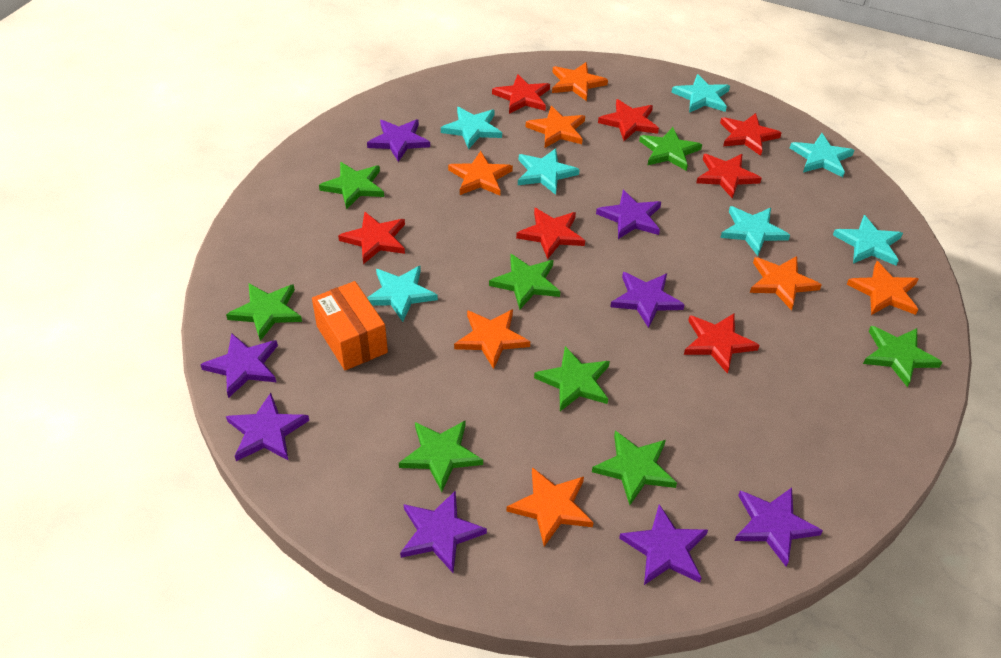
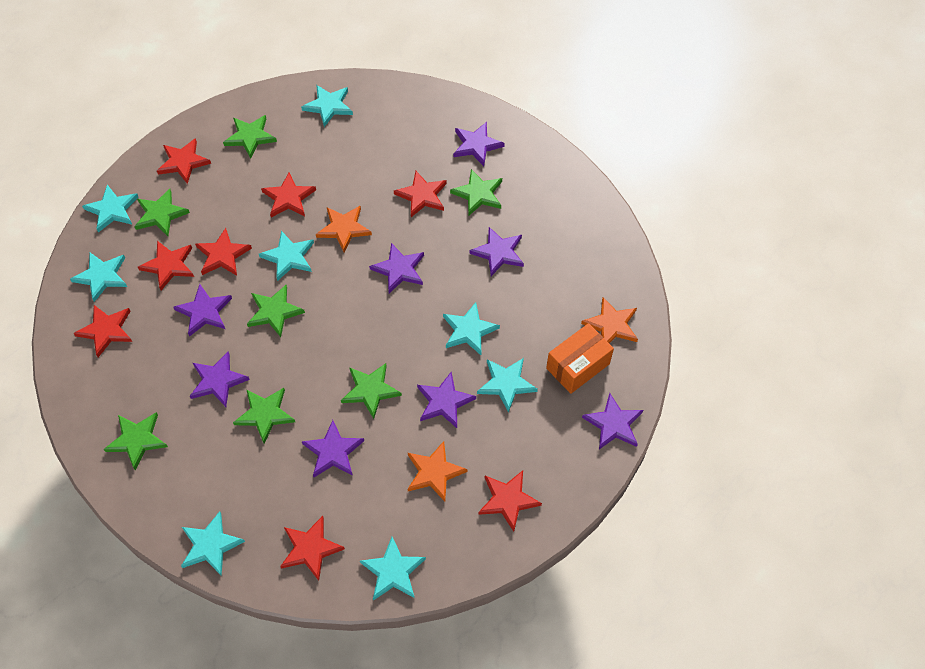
green star: [226,284,302,341] [319,162,384,210] [399,420,483,492] [489,254,561,310] [534,346,610,411] [592,431,677,505] [639,127,702,171] [863,326,942,387] = 8 -> [104,412,168,470] [134,189,190,236] [223,115,277,159] [233,388,295,443] [247,285,305,337] [341,363,402,419] [450,169,502,215] = 7
orange star: [448,151,513,195] [454,309,530,369] [507,467,594,546] [526,106,585,148] [552,62,608,101] [750,256,822,310] [846,261,919,315] = 7 -> [316,205,372,252] [408,441,468,501] [581,297,638,344] = 3
red star: [338,212,405,264] [492,74,550,114] [516,208,585,259] [598,99,659,141] [684,314,760,374] [696,154,762,199] [720,113,781,156] = 7 -> [73,305,132,357] [138,241,194,290] [157,138,211,184] [195,228,252,276] [261,172,316,218] [280,516,345,581] [394,171,447,217] [478,471,542,532] = 8
turquoise star: [367,266,438,322] [441,107,502,149] [518,148,580,195] [671,74,730,113] [720,206,790,256] [790,133,855,177] [833,215,903,265] = 7 -> [70,252,127,302] [82,185,138,232] [181,511,245,576] [259,231,314,281] [301,85,353,127] [360,537,426,600] [443,302,500,355] [477,358,538,413] = 8

